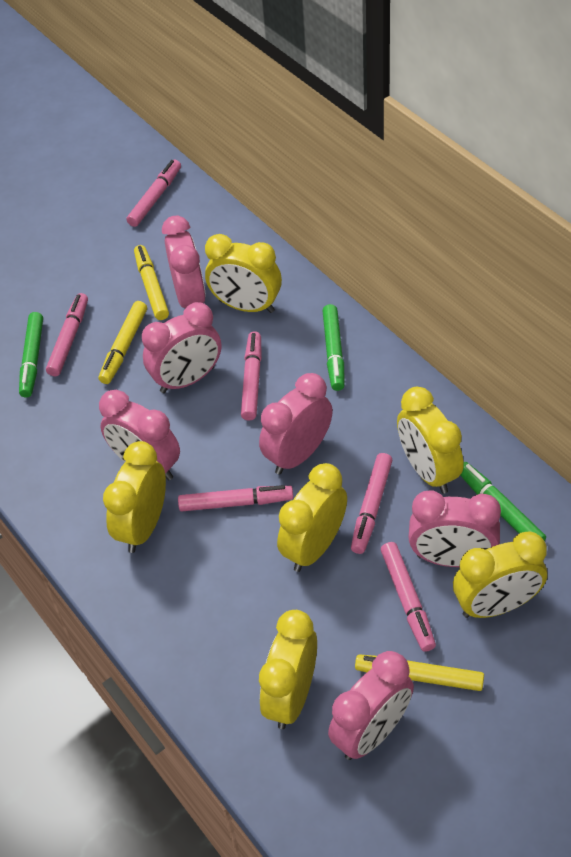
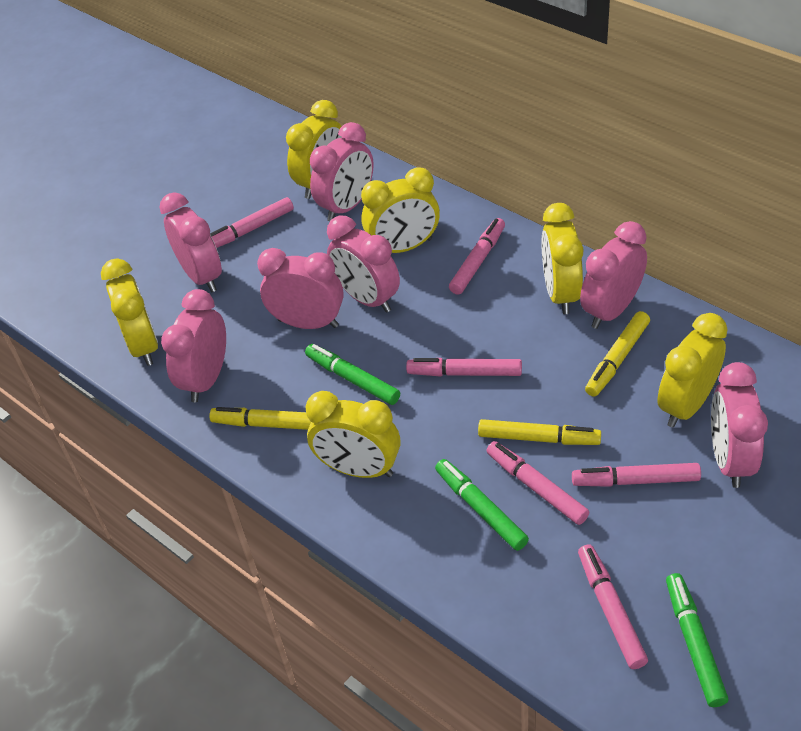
pink clock: [99,390,180,480] [142,302,221,393] [162,215,206,308] [259,373,333,475] [328,651,414,760] [408,490,501,567] = 6 -> [160,192,222,292] [161,289,226,402] [257,248,344,329] [310,122,374,221] [327,216,400,313] [580,221,647,329] [711,362,768,488] = 7

